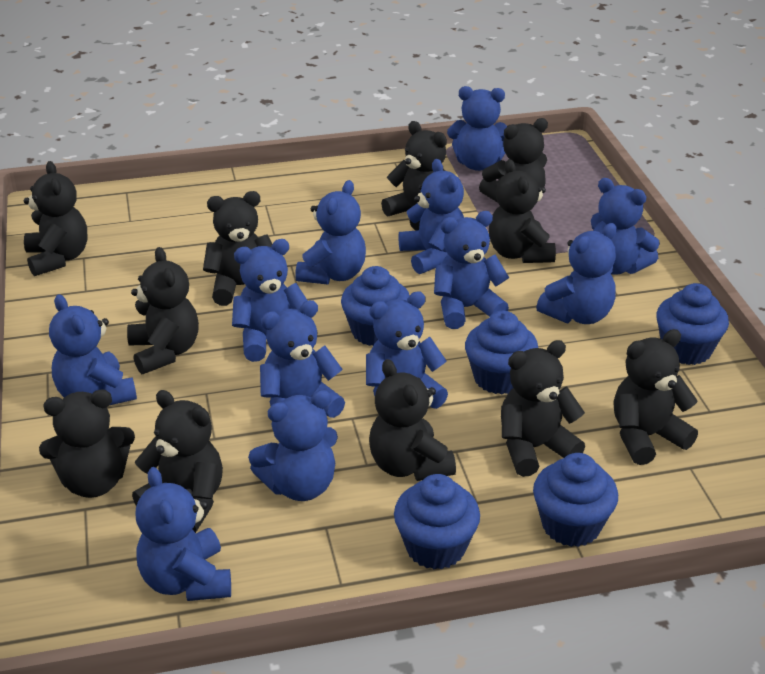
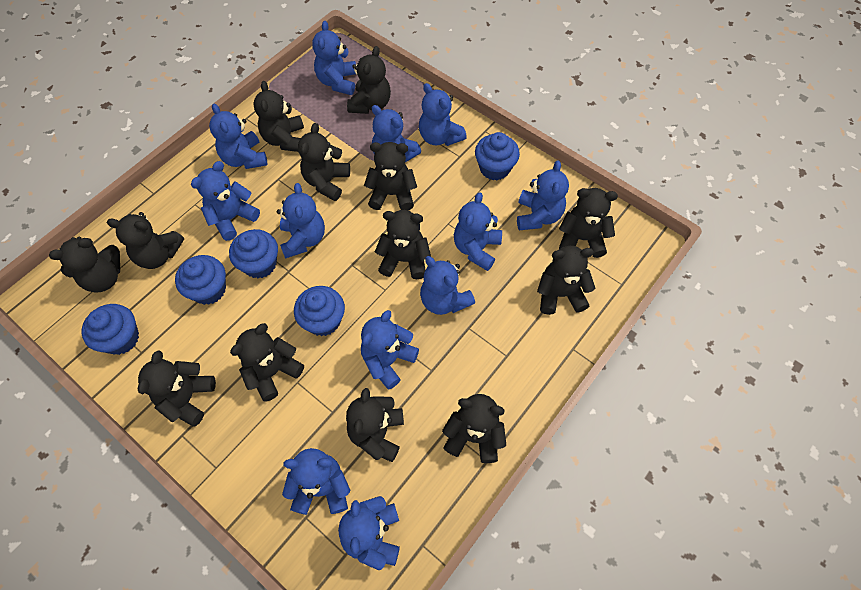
black teddy bear: [24,161,87,276] [39,389,135,498] [127,247,199,374] [132,390,223,533] [203,191,272,306] [369,359,456,481] [381,121,447,231] [479,118,548,203] [489,159,556,263] [501,340,585,477] [614,329,698,465] = 11 -> [49,237,120,292] [107,212,184,269] [138,350,216,427] [230,323,304,402] [253,81,304,152] [298,123,350,201] [346,388,404,462] [347,46,391,114] [364,142,417,210] [375,210,431,279] [442,394,506,463] [537,246,595,315] [559,188,618,258] = 13

